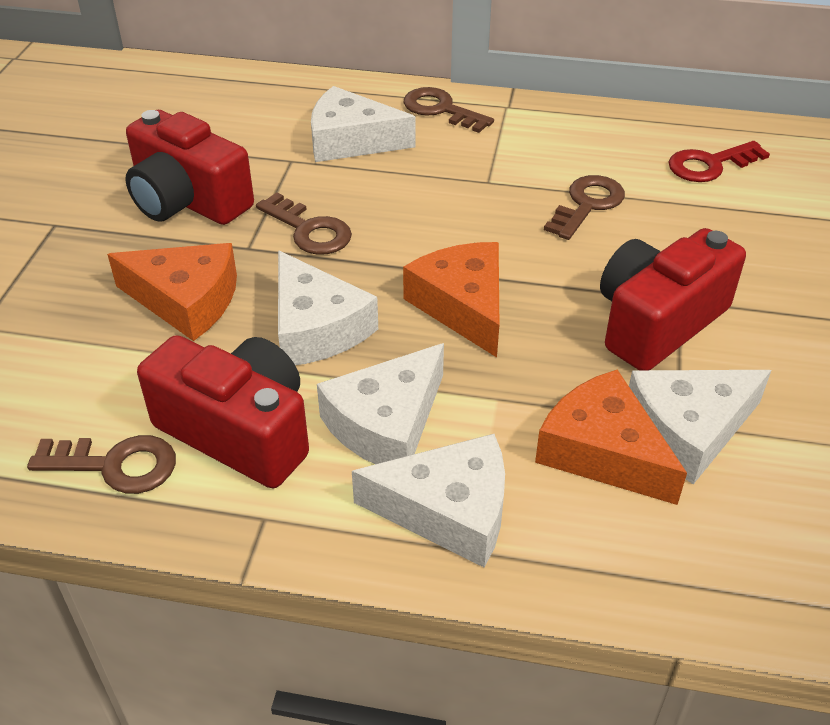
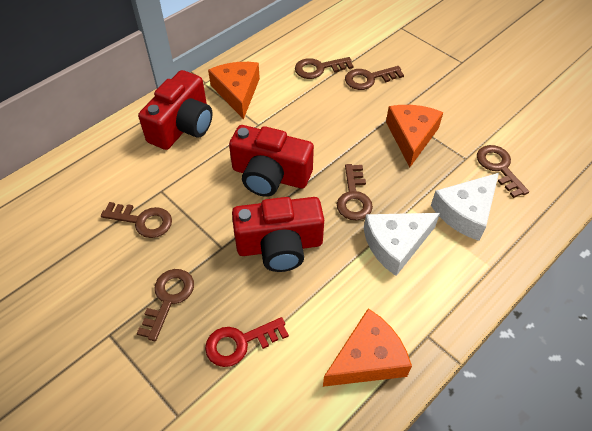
brown key: [27,435,176,494] [256,192,352,255] [403,87,494,133] [544,175,625,240] = 4 -> [101,202,172,238] [136,269,194,341] [295,57,353,79] [337,164,373,220] [345,66,404,90] [477,145,529,198] = 6
white cheese: [278,250,378,365] [311,86,415,162] [317,343,444,464] [352,434,505,568] [629,370,771,484] = 5 -> [364,213,440,276] [431,173,499,241] = 2

